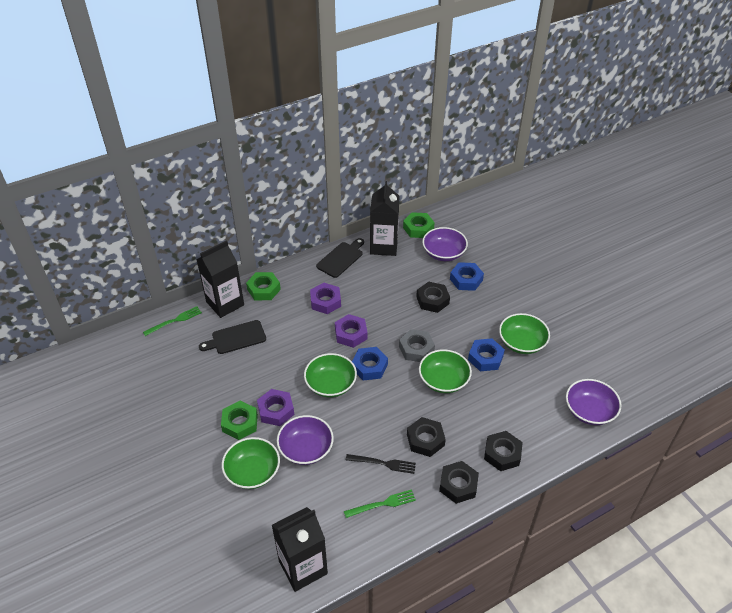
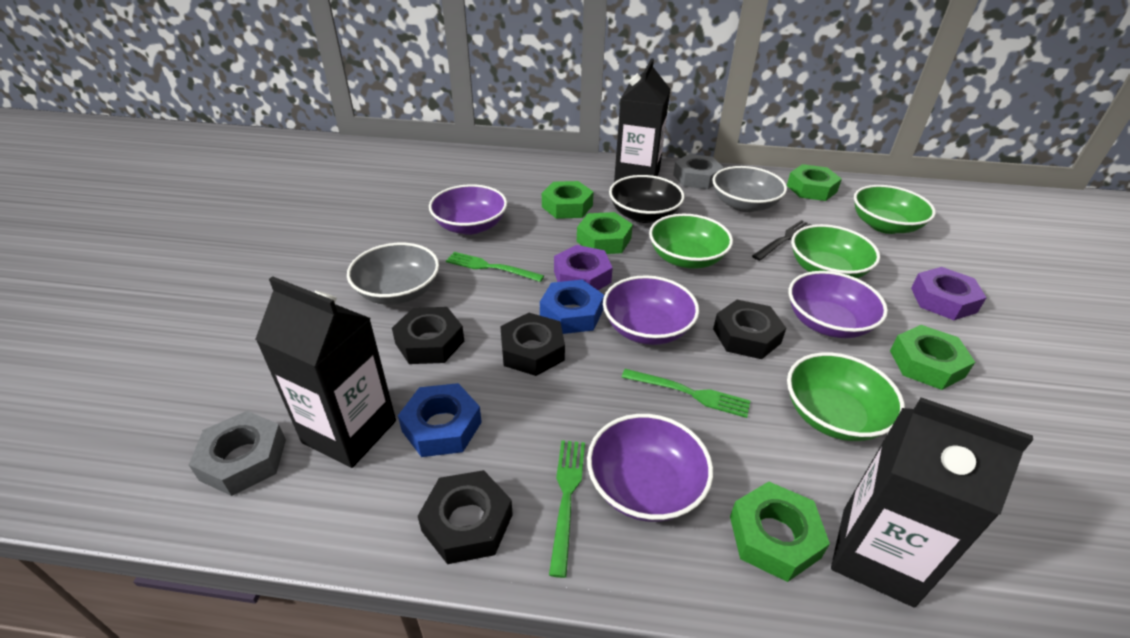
black bowl: none = 0 -> [609,175,684,223] = 1
black cutting board: [199,320,266,354] [316,238,364,278] = 2 -> none = 0
blue nut: [352,347,388,381] [450,262,484,291] [468,338,505,371] = 3 -> [398,383,482,457] [540,280,604,334] = 2
green fork: [143,306,202,336] [344,489,416,518] = 2 -> [446,252,544,282] [549,440,585,578] [621,369,750,418] = 3
green nut: [221,401,258,440] [246,272,281,300] [403,212,435,238] = 3 -> [542,181,594,219] [577,212,633,254] [730,481,830,582] [787,164,842,201] [890,325,975,390] = 5
grey bowl: none = 0 -> [347,243,439,305] [712,166,787,212] = 2
grey nut: [399,329,435,362] = 1 -> [189,411,286,496] [673,154,724,189] = 2
purple bowl: [277,415,334,465] [422,227,468,261] [566,379,621,425] = 3 -> [429,184,507,235] [587,414,713,522] [603,275,699,345] [789,271,888,338] = 4
purple nut: [257,389,294,426] [310,283,341,314] [335,314,368,348] = 3 -> [554,245,613,290] [911,267,986,320] = 2

